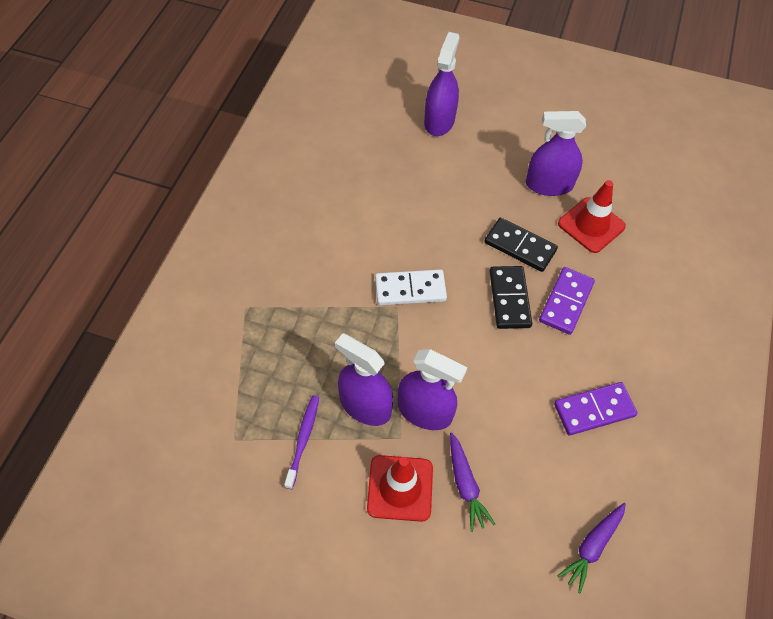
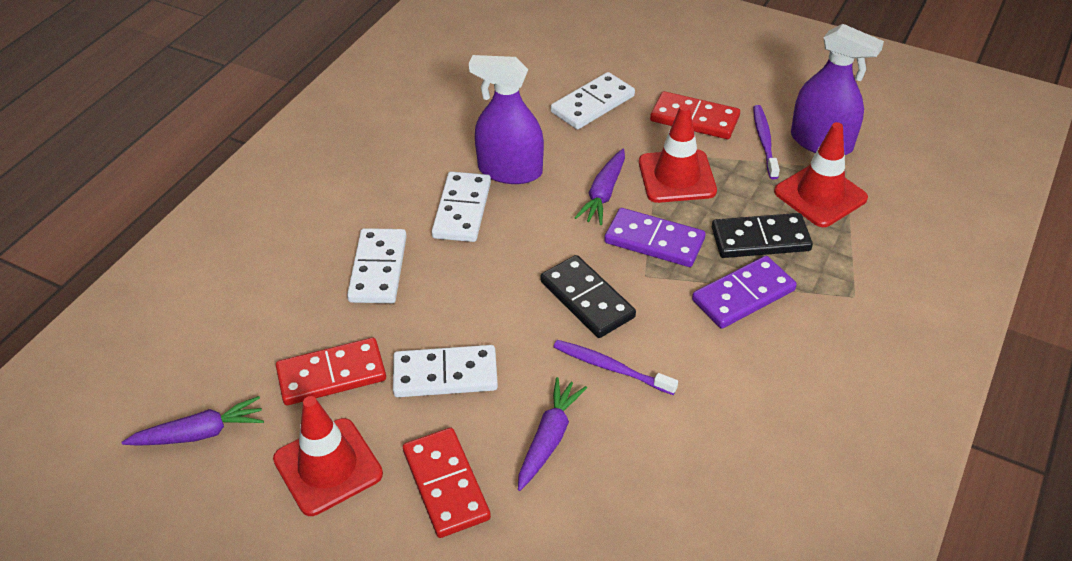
purple carrot: [450,432,495,532] [557,503,626,594] = 2 -> [122,396,264,446] [518,377,587,491] [574,149,625,225] = 3
purple spray bottle: [335,333,394,426] [398,349,467,430] [424,32,459,136] [526,111,586,196] = 4 -> [469,55,544,184] [791,24,884,155] = 2
purple toothbrush: [284,395,319,489] = 1 -> [554,340,678,395] [753,105,780,179] = 2
red domino: none = 0 -> [276,338,386,405] [403,428,491,538] [650,91,740,139] = 3
red traffic cone: [367,455,433,522] [558,180,626,253] = 2 -> [273,396,383,516] [639,104,717,203] [774,122,868,227] = 3
white domino: [375,269,447,305] = 1 -> [347,228,407,303] [393,345,498,397] [432,171,491,242] [551,72,635,130] = 4

